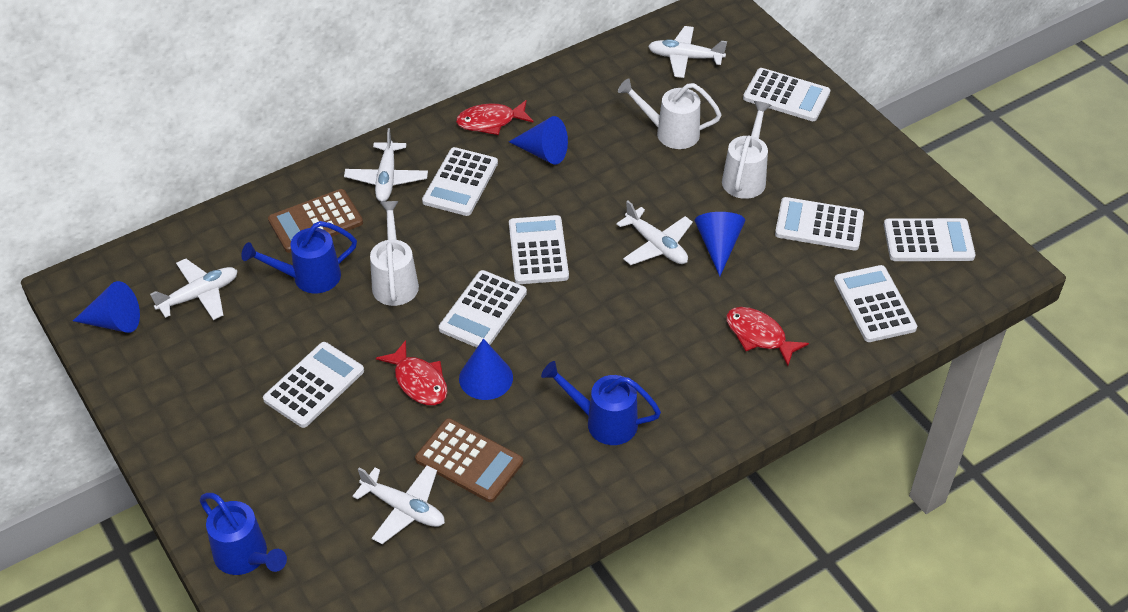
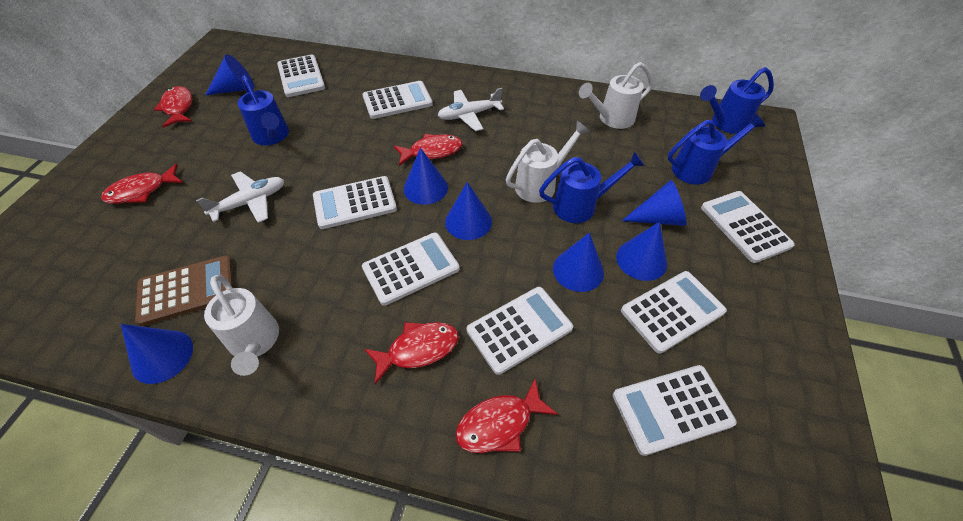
blue cone: [73,281,140,333] [459,338,513,400] [509,116,568,165] [695,212,745,276] = 4 -> [121,324,193,384] [206,54,254,95] [404,148,448,205] [445,182,492,240] [553,233,604,292] [616,222,667,281] [622,180,686,226] = 7
blue watering can: [199,493,287,575] [241,221,357,293] [541,361,661,445] = 3 -> [238,75,289,145] [539,151,645,223] [668,113,765,185] [700,67,774,134] = 4
brown calculator: [268,189,363,253] [415,418,523,502] = 2 -> [135,255,234,326] = 1
red fish: [376,340,448,405] [456,100,534,135] [726,307,809,366] = 3 -> [101,164,183,204] [154,86,192,128] [364,322,459,384] [394,134,462,166] [455,378,558,453] = 5
white plane: [150,259,238,320] [344,128,428,202] [353,465,445,544] [616,200,693,265] [648,26,727,78] = 5 -> [196,171,284,223] [437,88,504,131] = 2

